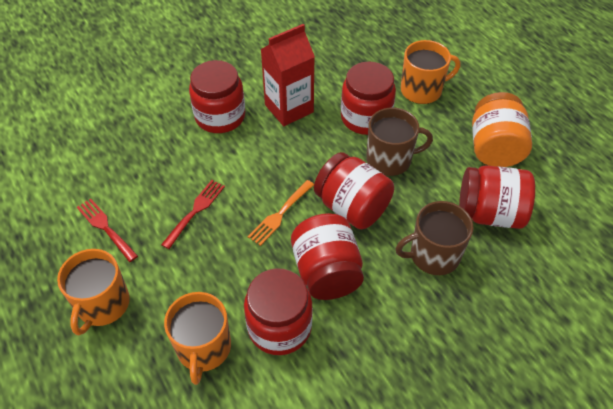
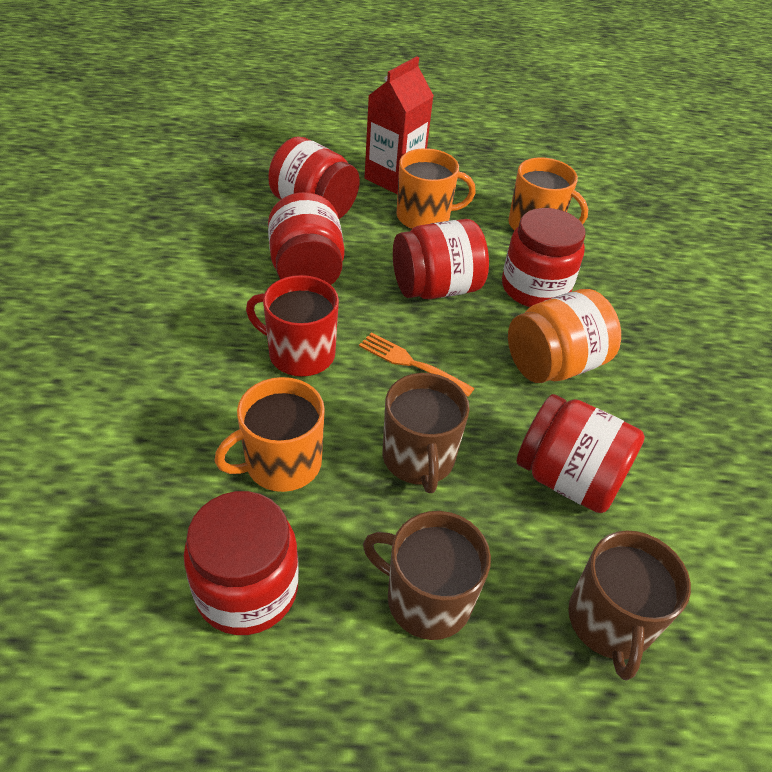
brown mug: [366,108,433,176] [395,201,474,275] = 2 -> [363,511,491,640] [383,373,470,493] [568,530,691,681] = 3
red fork: [77,198,138,262] [161,180,225,249] = 2 -> none = 0
red mug: none = 0 -> [246,275,339,377] = 1

